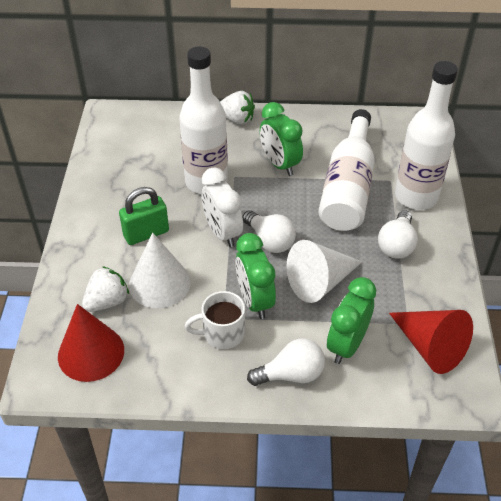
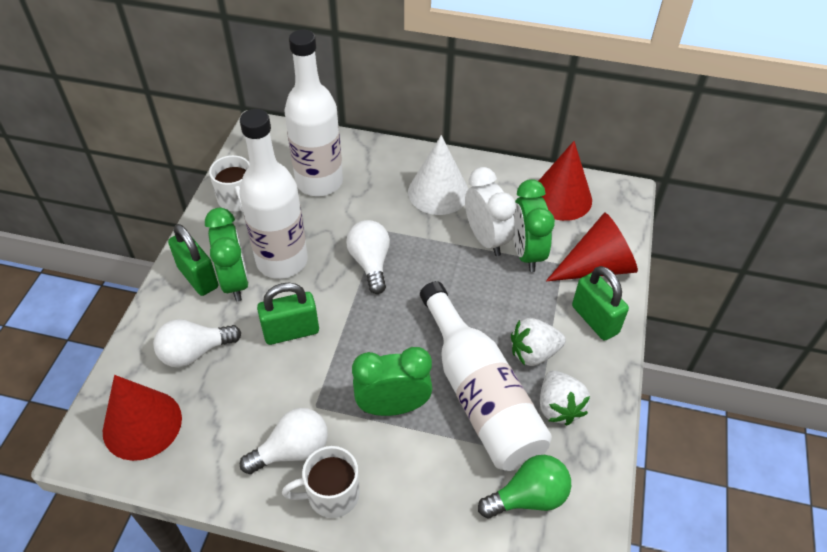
green light bulb: none = 0 -> [478,455,571,518] = 1
green padlock: [119,187,169,245] = 1 -> [168,224,218,296] [257,283,319,345] [572,266,629,340] = 3
red cone: [58,304,124,382] [389,310,473,374] = 2 -> [103,375,182,461] [539,141,592,221] [546,213,638,281] = 3
white cone: [129,233,191,308] [286,240,362,303] = 2 -> [408,135,468,215] = 1
white mug: [185,291,245,349] = 1 -> [209,155,250,213] [282,446,360,518] = 2

